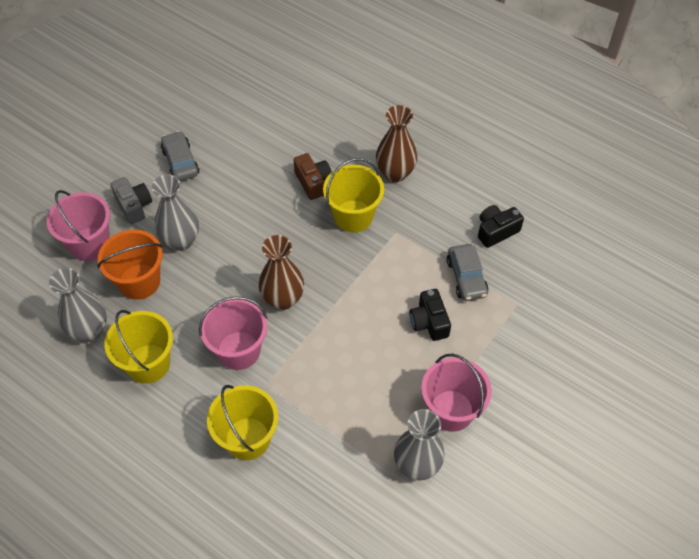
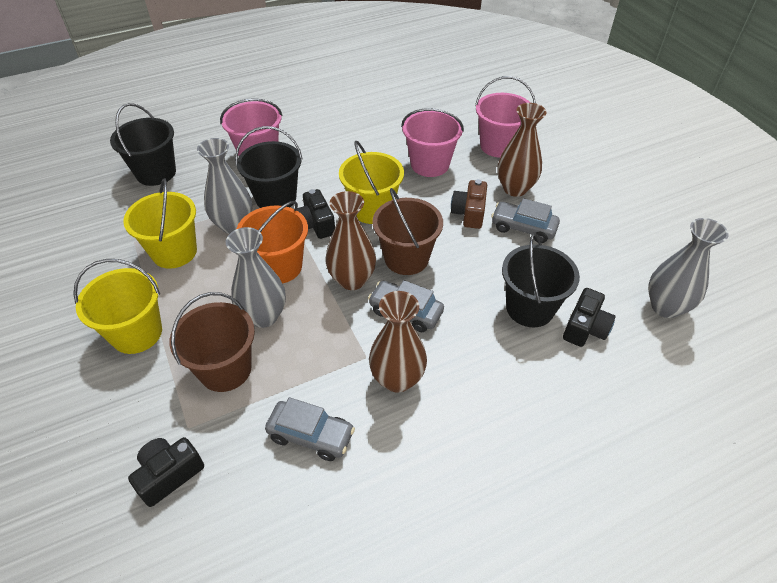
black bucket: none = 0 -> [110,103,176,186] [235,126,303,208] [502,233,580,327] = 3
black camera: [409,289,451,341] [478,205,524,248] = 2 -> [128,437,204,507] [297,189,335,239] [563,288,616,347] = 3
brown bucket: none = 0 -> [170,292,255,392] [372,188,443,275] = 2
brown vase: [259,235,304,310] [376,105,417,182] = 2 -> [325,191,376,290] [369,291,427,393] [497,103,546,197] = 3
grey camera: [111,177,152,224] = 1 -> none = 0
grey car: [161,131,200,181] [447,244,488,301] = 2 -> [265,397,355,461] [368,280,444,332] [491,198,560,243] = 3

